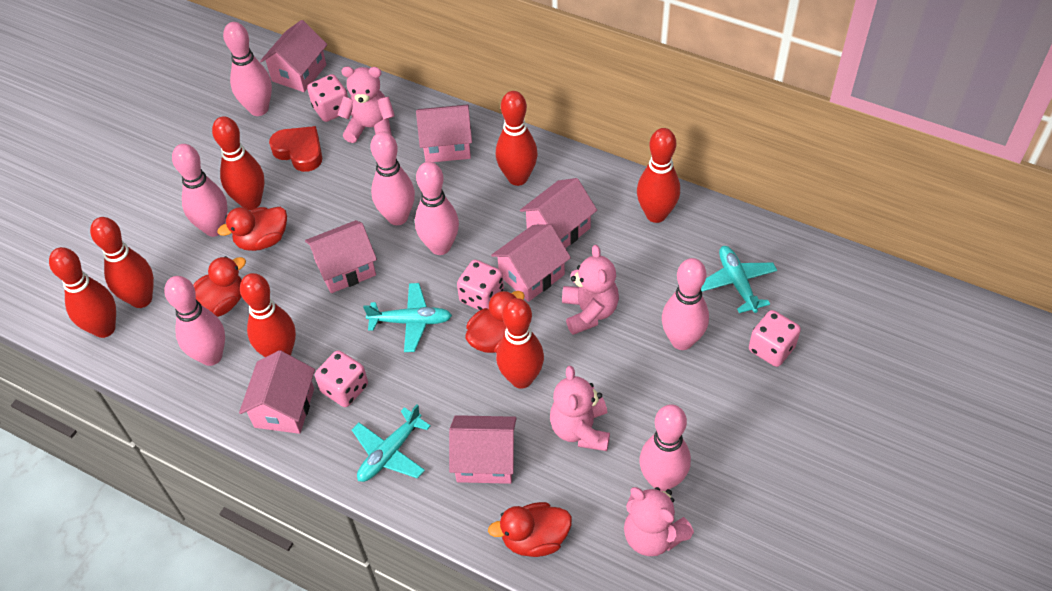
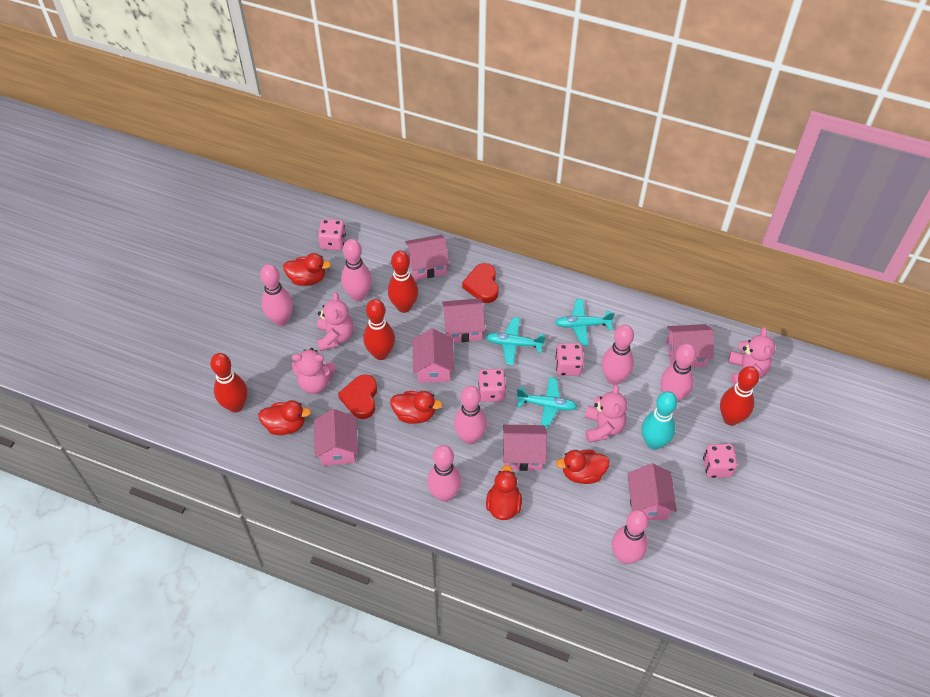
red bowling pin: [49,247,116,338] [90,217,154,308] [212,116,264,210] [240,273,296,357] [496,91,538,186] [496,298,544,389] [637,128,680,223] = 7 -> [210,353,247,413] [363,299,395,360] [388,250,418,313] [720,366,759,426] = 4
red duck: [193,256,246,317] [218,207,287,251] [466,290,525,353] [488,502,572,557] = 4 -> [258,400,311,435] [283,253,331,286] [390,391,442,424] [486,465,522,520] [556,450,610,484] = 5
red heart: [269,126,322,172] = 1 -> [338,374,377,419] [462,263,499,303] = 2
turquoise bowling pin: none = 0 -> [642,391,678,450] = 1

